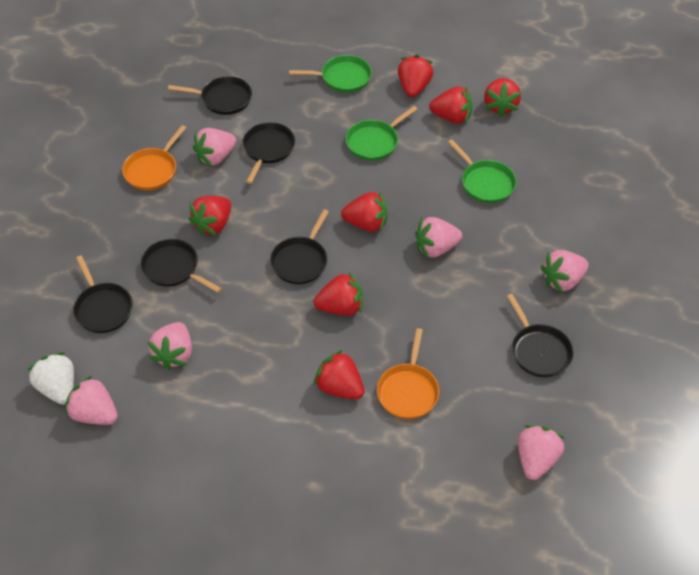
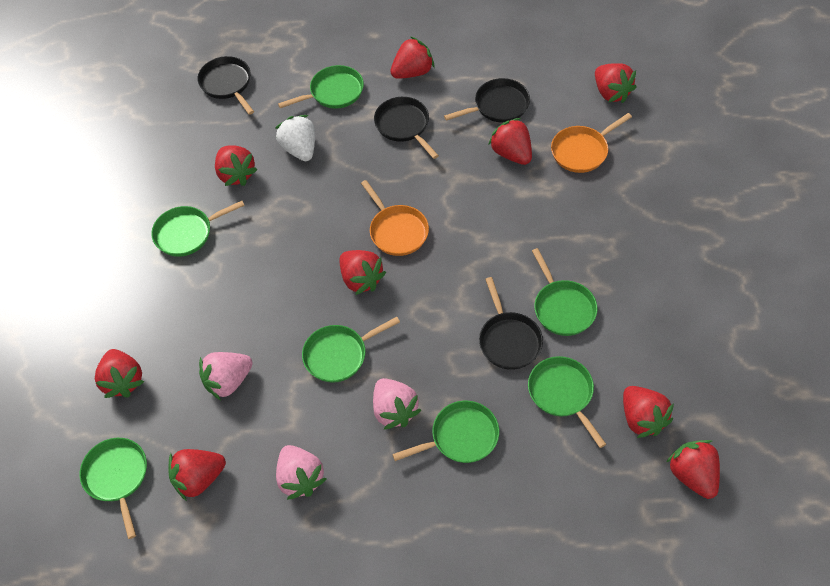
black pan: [73,255,133,333] [140,239,222,293] [168,76,252,115] [242,122,295,184] [270,209,329,284] [507,294,574,377] = 6 -> [198,56,254,115] [374,97,439,159] [444,78,530,122] [479,277,543,370] = 4
green pan: [289,55,372,92] [346,106,417,161] [448,139,517,203] = 3 -> [79,438,147,539] [151,201,245,257] [278,65,364,109] [302,317,400,383] [392,401,499,463] [528,356,606,448] [532,248,598,336] = 7
pink strawberry: [65,376,118,425] [147,322,192,370] [193,128,236,166] [415,217,462,258] [518,425,565,480] [541,250,589,293] = 6 -> [199,352,253,400] [276,445,326,500] [373,378,421,429] = 3
red strawberry: [189,196,231,235] [314,271,363,316] [314,350,365,400] [341,191,387,232] [398,55,434,97] [429,87,472,124] [484,78,521,117] = 7 -> [95,349,144,398] [169,449,226,501] [215,145,258,186] [339,250,386,295] [390,36,435,79] [488,118,532,165] [595,63,637,103] [623,386,674,438] [667,440,720,499] = 9

